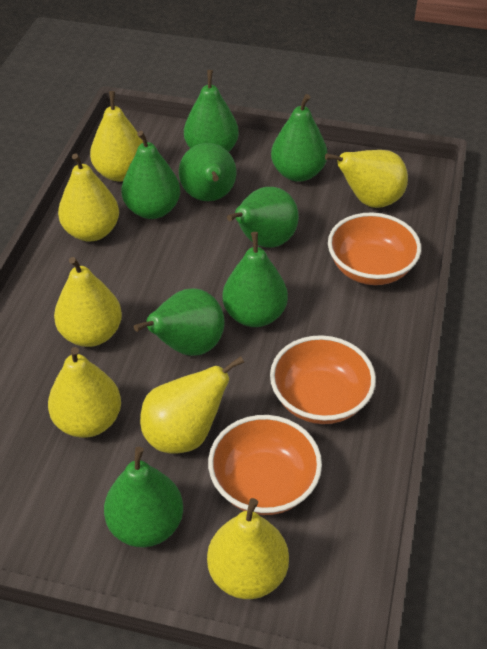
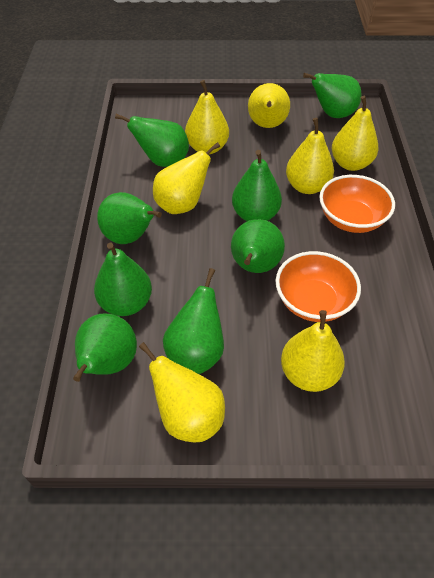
orange bowl: [208,415,322,515] [270,335,376,424] [328,213,421,285] = 3 -> [275,251,361,322] [319,175,395,233] = 2

